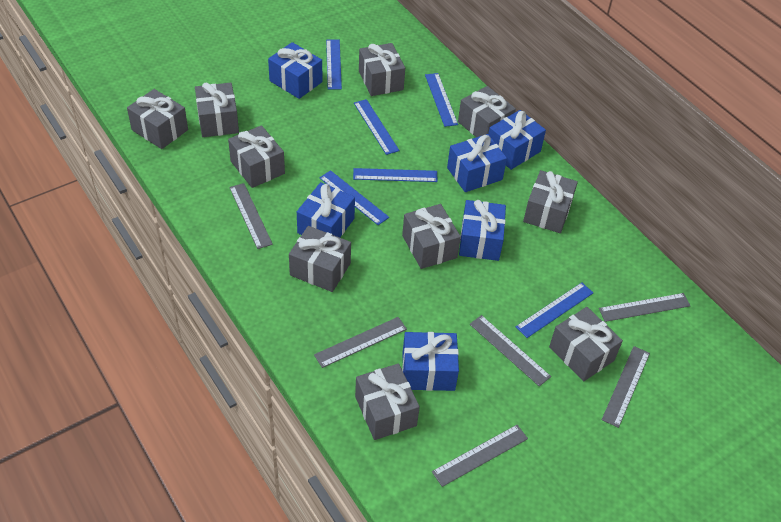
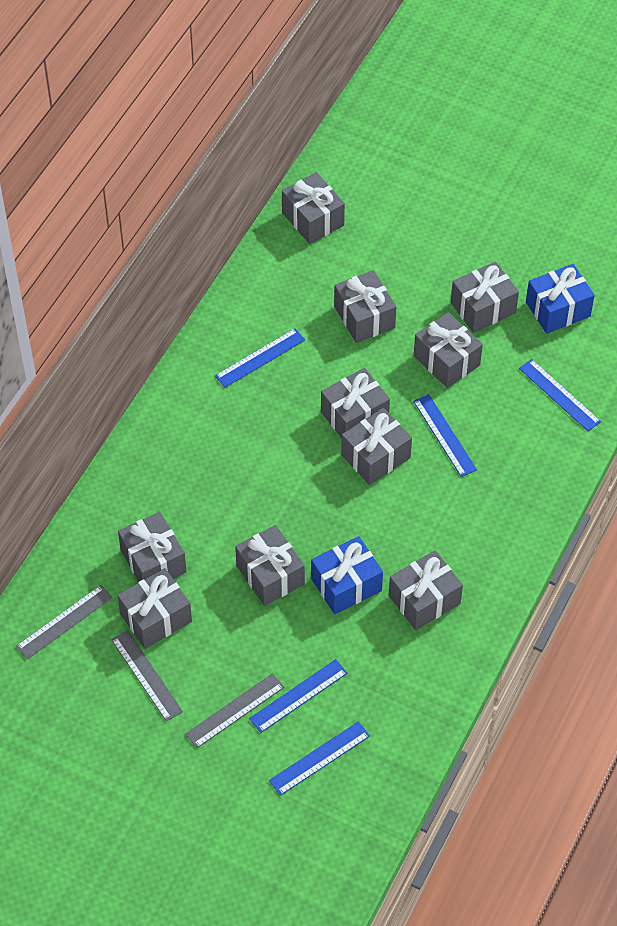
blue gift: [268,42,322,99] [297,182,355,237] [402,332,459,391] [447,134,507,192] [459,200,506,261] [488,110,546,170] = 6 -> [311,536,383,614] [526,264,595,334] = 2
blue ruler: [319,170,389,225] [326,40,342,89] [353,168,438,182] [354,99,400,155] [425,73,458,127] [516,282,593,338] = 6 -> [215,328,305,388] [249,659,347,733] [269,721,370,796] [413,394,477,477] [519,359,601,431] = 5
grey ruler: [229,183,273,249] [314,317,407,368] [432,425,528,487] [470,315,551,386] [599,293,691,322] [602,346,650,428] = 6 -> [16,585,112,660] [111,630,183,721] [185,673,284,748] = 3

